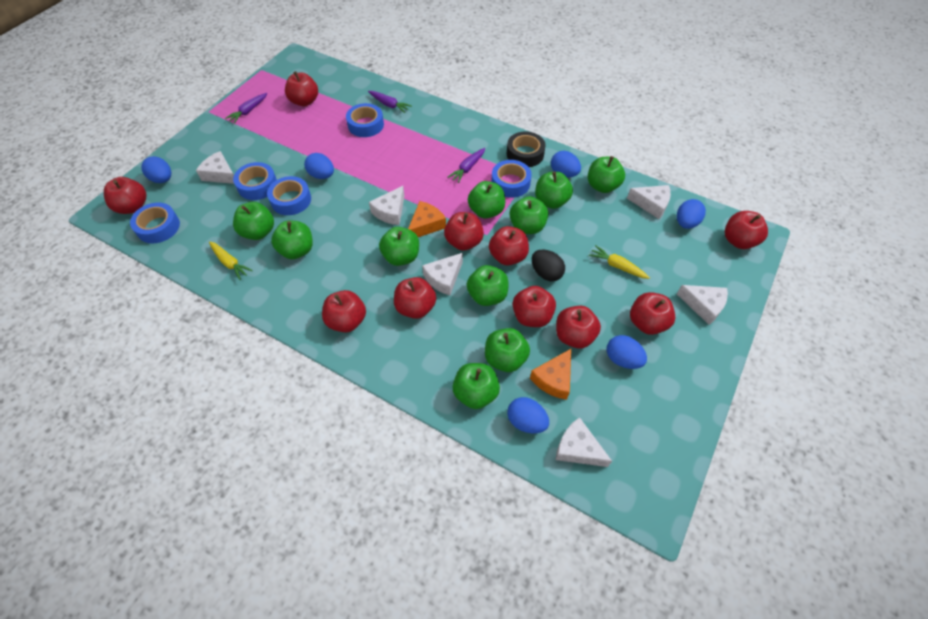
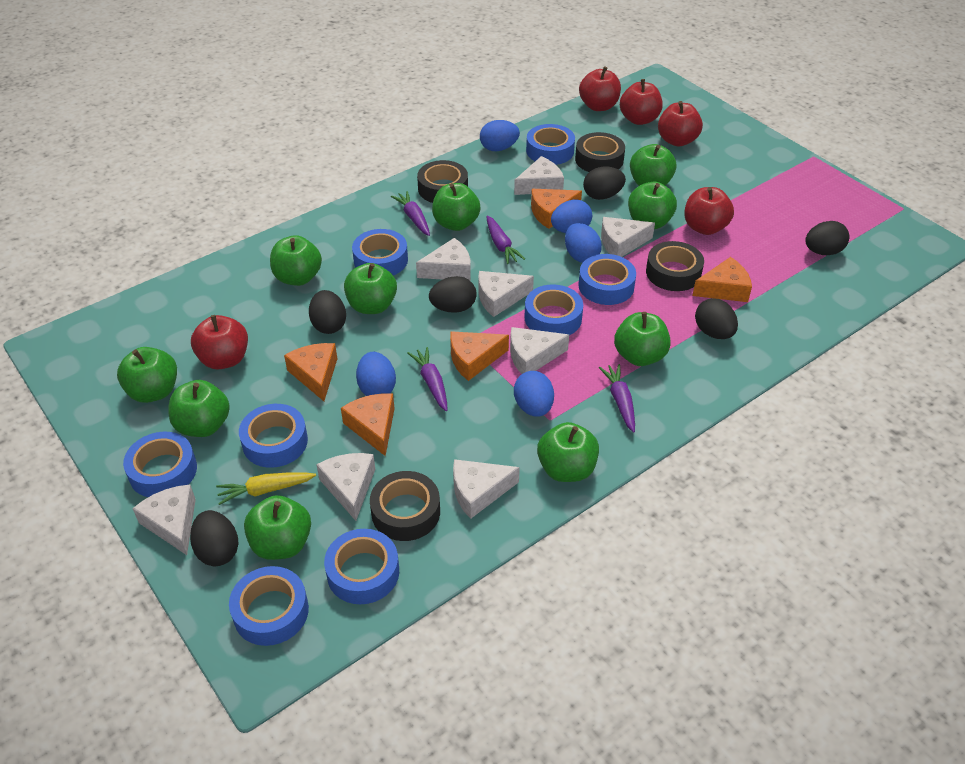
black egg: [532,249,565,281] = 1 -> [190,510,239,566] [309,290,346,334] [429,276,477,313] [583,166,626,200] [695,298,738,339] [805,221,849,255] = 6
black tape: [507,132,546,167] = 1 -> [370,471,440,541] [417,160,468,203] [575,132,625,172] [646,241,704,291] = 4
blue egg: [141,156,171,183] [304,153,334,179] [507,397,549,434] [551,151,581,178] [607,335,647,369] [677,199,706,229] = 6 -> [356,352,396,396] [480,120,520,151] [514,371,554,417] [551,200,592,233] [565,223,602,263] = 5
blue tape: [130,203,180,243] [233,162,277,200] [267,176,311,215] [346,103,384,137] [491,160,532,198] = 5 -> [123,432,197,497] [229,566,309,646] [239,404,308,468] [324,529,399,604] [352,229,408,275] [524,284,583,335] [526,124,575,165] [578,254,636,305] = 8
orange cheese: [408,201,446,237] [530,349,571,400] = 2 -> [284,343,337,401] [341,393,395,456] [450,331,509,381] [531,189,582,229] [692,257,752,302] = 5
purple carrot: [225,93,267,123] [368,91,412,113] [448,148,485,183] = 3 -> [391,191,430,236] [408,347,448,411] [486,216,525,264] [599,364,635,433] = 4
red apple: [104,177,146,214] [285,71,318,106] [322,290,366,333] [394,277,436,319] [444,212,484,251] [489,226,529,265] [513,286,556,327] [556,306,601,349] [630,292,675,335] [725,211,768,249] = 10 -> [191,315,248,370] [579,66,621,111] [620,79,663,125] [658,101,703,146] [684,187,734,235] = 5
white cheese: [196,151,234,184] [369,186,404,225] [422,253,463,295] [556,417,612,467] [627,185,671,219] [677,285,728,325] = 6 -> [132,485,196,555] [316,453,375,521] [416,238,471,281] [453,459,520,519] [478,271,534,317] [510,327,569,374] [514,156,564,195] [601,217,655,257] = 8
yellow carrot: [209,241,253,280] [589,245,650,279] = 2 -> [216,472,316,505] = 1

